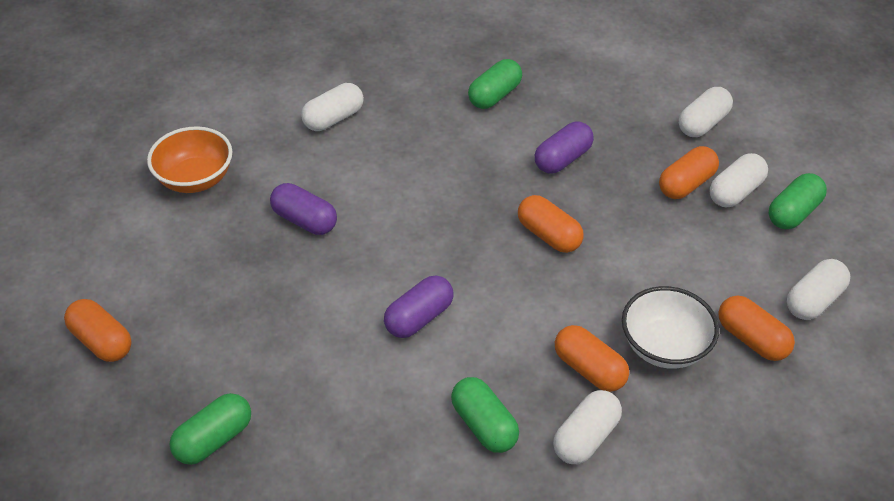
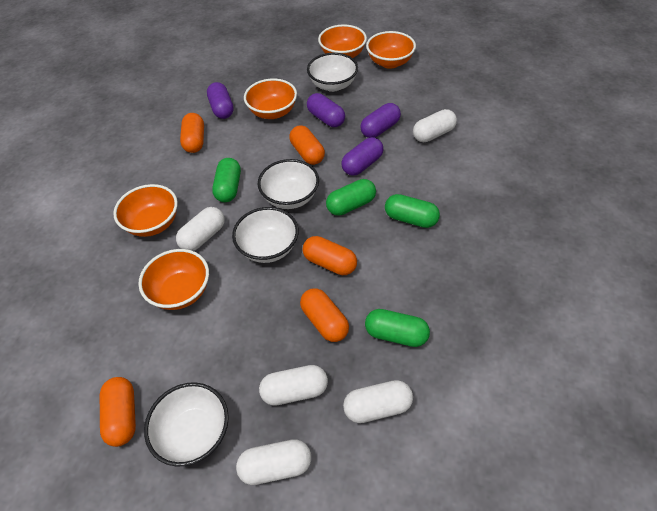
orange bowl: [147,126,233,193] = 1 -> [113,184,178,237] [138,249,209,310] [244,78,297,119] [318,24,367,58] [366,31,416,69] = 5
purple capsule: [270,183,337,235] [384,275,453,338] [535,122,594,174] = 3 -> [207,82,234,119] [307,93,345,127] [342,137,383,176] [361,103,401,138] = 4
white bowl: [622,286,719,369] = 1 -> [144,382,229,466] [232,207,299,263] [258,159,319,209] [307,53,358,92] = 4

